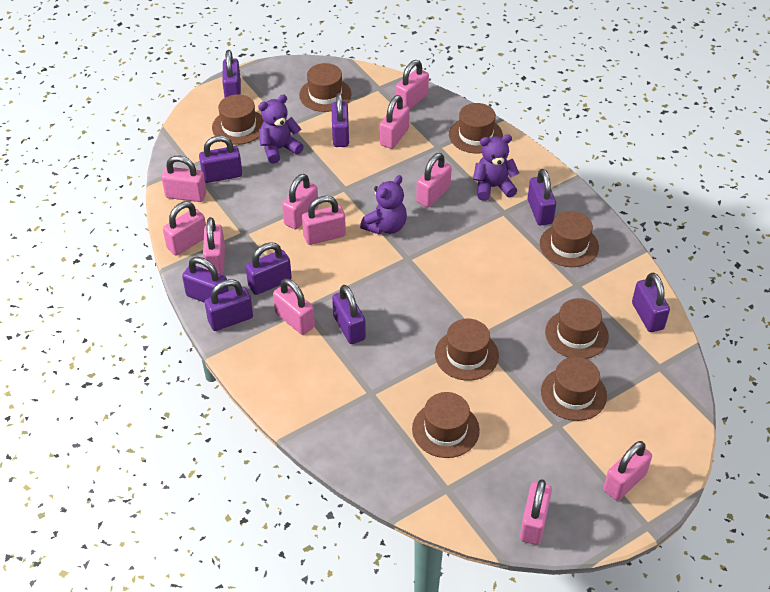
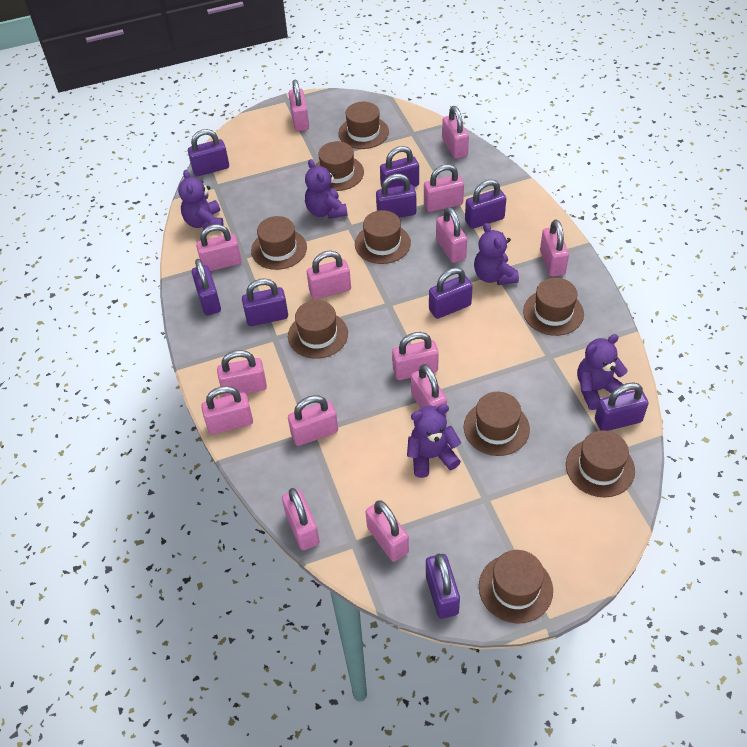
brown hat: [212,94,264,145] [299,63,352,112] [412,392,480,458] [435,319,499,381] [449,103,503,154] [540,211,599,267] [541,357,607,421] [545,298,609,359] = 8 -> [251,216,307,270] [288,300,348,359] [315,141,364,191] [338,102,389,149] [355,210,411,264] [464,392,530,456] [479,550,553,624] [523,278,584,336] [566,430,635,497] = 9
pink padlock: [162,156,206,202] [163,201,206,256] [203,217,225,275] [273,278,315,335] [282,174,318,229] [302,196,346,245] [380,95,410,149] [396,60,429,109] [416,153,451,207] [520,479,552,545] [603,441,652,501] = 11 -> [196,224,242,271] [201,386,253,434] [217,350,267,397] [282,488,320,550] [288,395,338,446] [289,79,309,131] [307,251,351,299] [366,500,409,562] [392,332,439,380] [411,364,447,416] [424,164,464,212] [436,207,467,263] [442,106,469,159] [540,219,569,277] = 14
purple teddy bear: [258,94,304,164] [360,175,407,234] [473,134,519,201] = 3 -> [178,170,224,230] [305,159,348,219] [407,404,461,478] [474,223,519,285] [577,334,628,410] = 5

